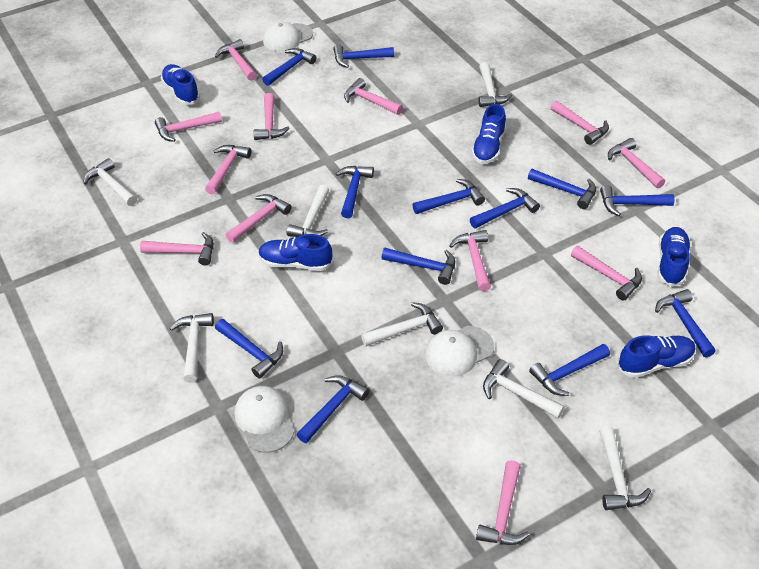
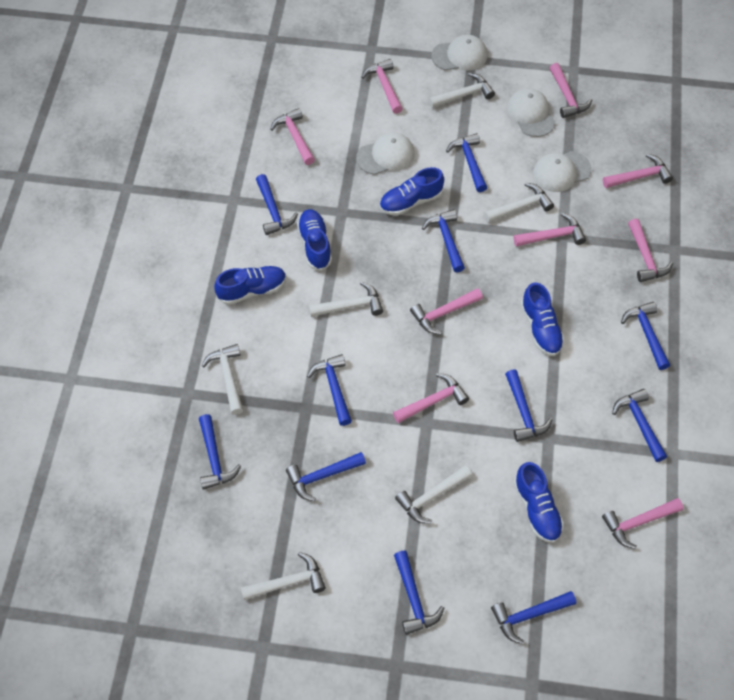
blue hammer: [215,319,284,379] [262,48,317,86] [296,375,369,443] [333,44,394,68] [335,166,374,218] [382,248,455,285] [412,179,485,214] [470,188,540,228] [528,169,596,209] [529,344,610,396] [600,185,675,216] [655,289,716,357] = 12 -> [199,414,241,490] [256,174,298,235] [286,452,366,501] [307,354,352,426] [394,551,444,635] [422,209,465,272] [446,133,487,192] [491,591,576,644] [505,369,552,442] [612,389,667,462] [621,302,670,370] = 11
pink hammer: [140,232,214,266] [155,112,222,142] [205,145,251,195] [215,39,257,81] [226,194,292,243] [253,93,290,140] [344,78,403,115] [449,230,491,292] [476,460,530,545] [550,101,609,145] [571,246,642,300] [608,138,665,189] = 12 -> [270,108,315,165] [361,59,403,114] [393,373,469,423] [410,288,483,335] [514,213,586,247] [550,63,592,118] [602,498,684,549] [603,154,673,188] [628,219,673,282] = 9
white cap: [235,386,294,453] [263,22,313,52] [425,326,494,377] = 3 -> [356,133,415,175] [431,35,488,71] [507,88,556,137] [533,151,592,192] = 4
white hammer: [83,158,137,206] [169,313,214,383] [287,185,329,237] [361,302,443,346] [479,62,512,107] [483,359,565,418] [599,426,651,510] = 7 -> [201,344,243,415] [241,552,326,600] [309,281,383,317] [395,465,472,524] [429,73,495,108] [484,183,554,223] = 6

